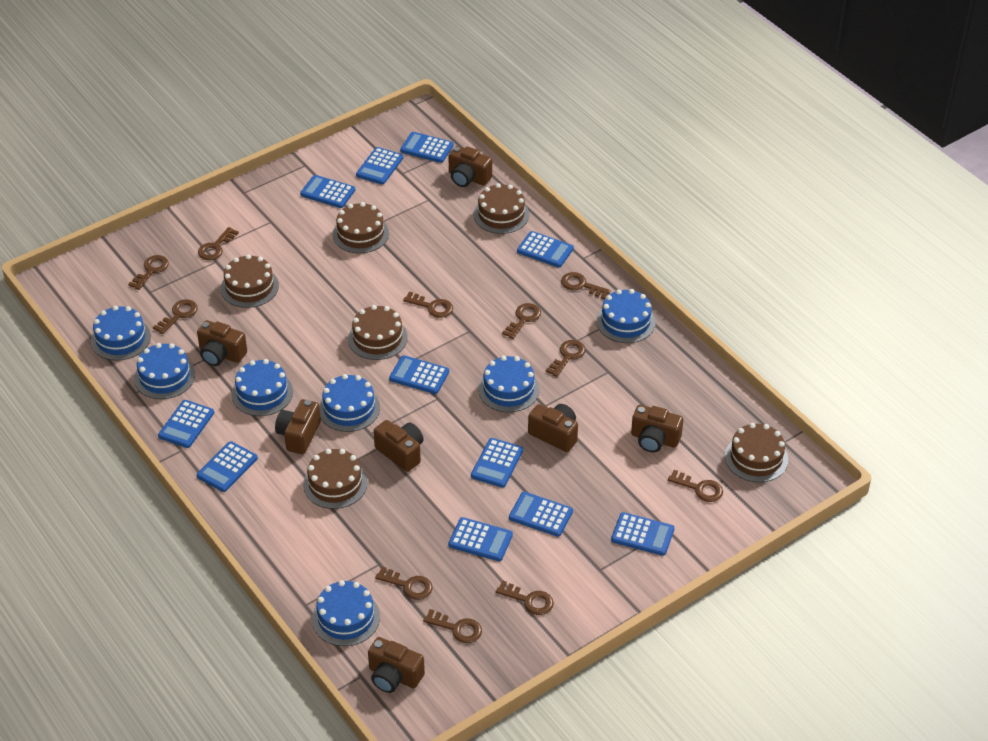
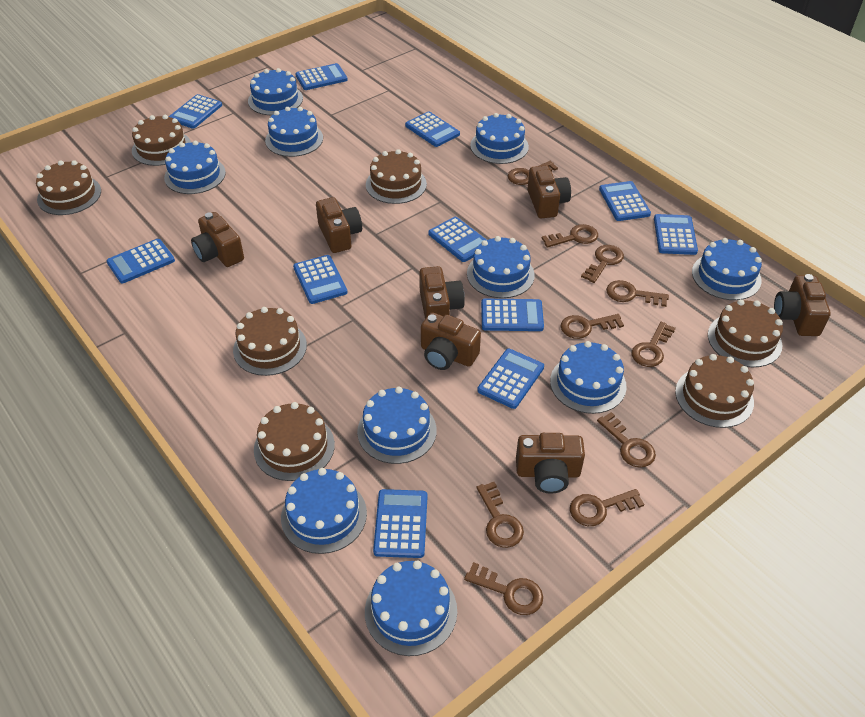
blue cake: [91,306,151,361] [134,343,195,399] [232,359,293,416] [312,580,380,646] [319,374,380,432] [478,356,539,412] [596,289,656,343] = 7 -> [164,141,226,194] [248,68,303,115] [265,107,323,157] [281,468,367,554] [357,387,437,464] [365,560,457,656] [467,236,535,298] [470,113,529,164] [550,341,627,414] [692,238,762,300] = 10
brown cake: [221,254,279,308] [303,449,367,509] [333,202,389,253] [348,305,408,360] [474,183,529,234] [725,423,788,482] = 6 -> [36,160,101,215] [132,115,191,166] [233,307,307,376] [254,402,335,481] [366,149,427,204] [675,354,754,428] [708,299,783,367] = 7
brown key: [128,255,169,290] [153,299,198,334] [198,227,239,260] [375,566,433,600] [403,291,453,318] [423,609,482,643] [496,580,554,615] [502,303,541,339] [546,340,586,377] [561,272,611,299] [668,470,723,502] = 11 -> [464,562,543,615] [476,482,524,548] [508,161,558,185] [541,224,598,248] [561,314,624,339] [570,489,644,526] [581,245,624,283] [597,412,656,468] [606,280,669,307] [632,322,676,367] = 10

